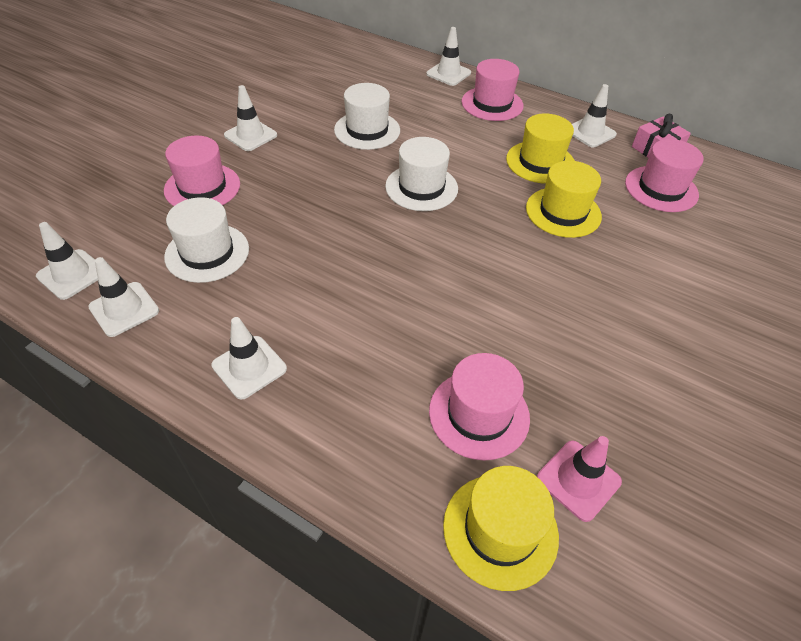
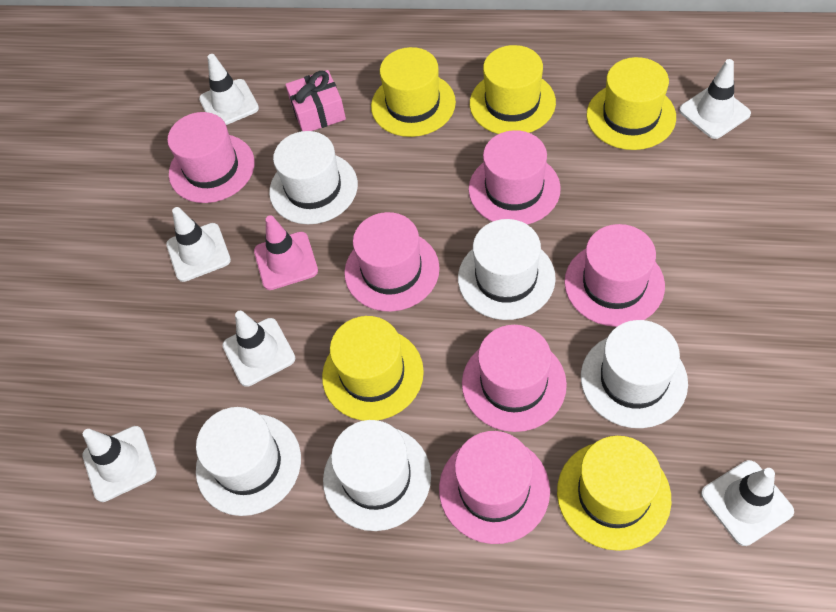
pink hat: [164,136,240,206] [429,353,530,461] [461,59,524,121] [625,139,704,212] = 4 -> [167,112,255,203] [344,212,440,312] [439,431,550,544] [462,325,567,432] [468,130,561,225] [564,224,665,327] = 6
white hat: [164,197,249,283] [334,83,400,150] [385,137,458,211] = 3 -> [196,407,301,516] [269,131,358,224] [323,420,431,531] [458,219,556,320] [581,320,688,428] = 5
yellow hat: [443,466,559,591] [506,113,575,184] [526,161,602,238] = 3 -> [322,316,424,421] [371,47,456,137] [470,45,556,134] [557,436,671,551] [587,57,676,150] = 5

